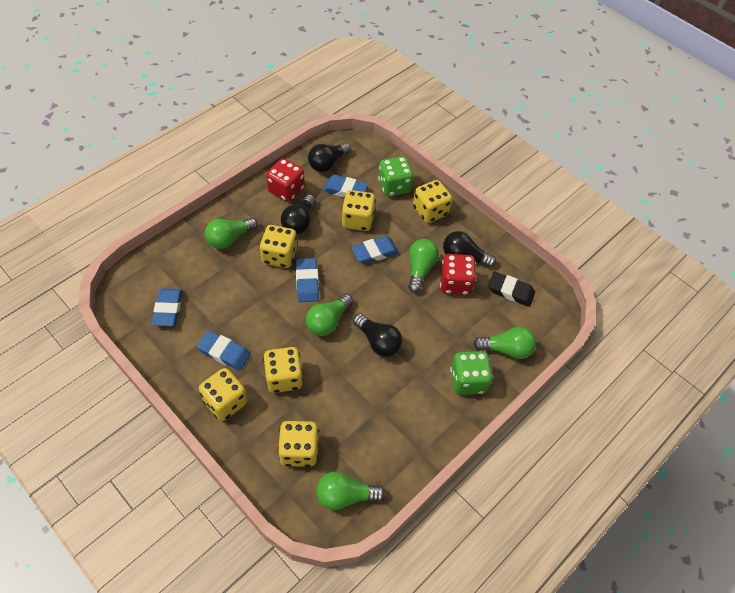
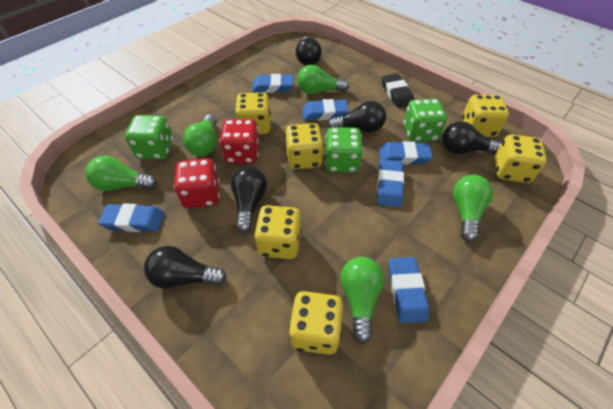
black light bulb: [281,194,316,234] [308,142,351,172] [353,314,402,357] [443,231,496,268] = 4 -> [144,246,227,289] [231,166,267,233] [296,37,322,66] [327,101,386,133] [442,121,502,154] = 5
blue eraser: [152,288,182,326] [197,331,251,371] [296,258,319,302] [323,175,368,197] [351,236,399,264] = 5 -> [98,203,164,232] [252,74,294,93] [303,99,349,120] [377,159,404,207] [379,141,433,165] [389,257,429,323] = 6
green dice: [378,156,414,196] [450,351,493,395] = 2 -> [125,115,173,159] [325,127,363,173] [403,99,447,142] = 3

